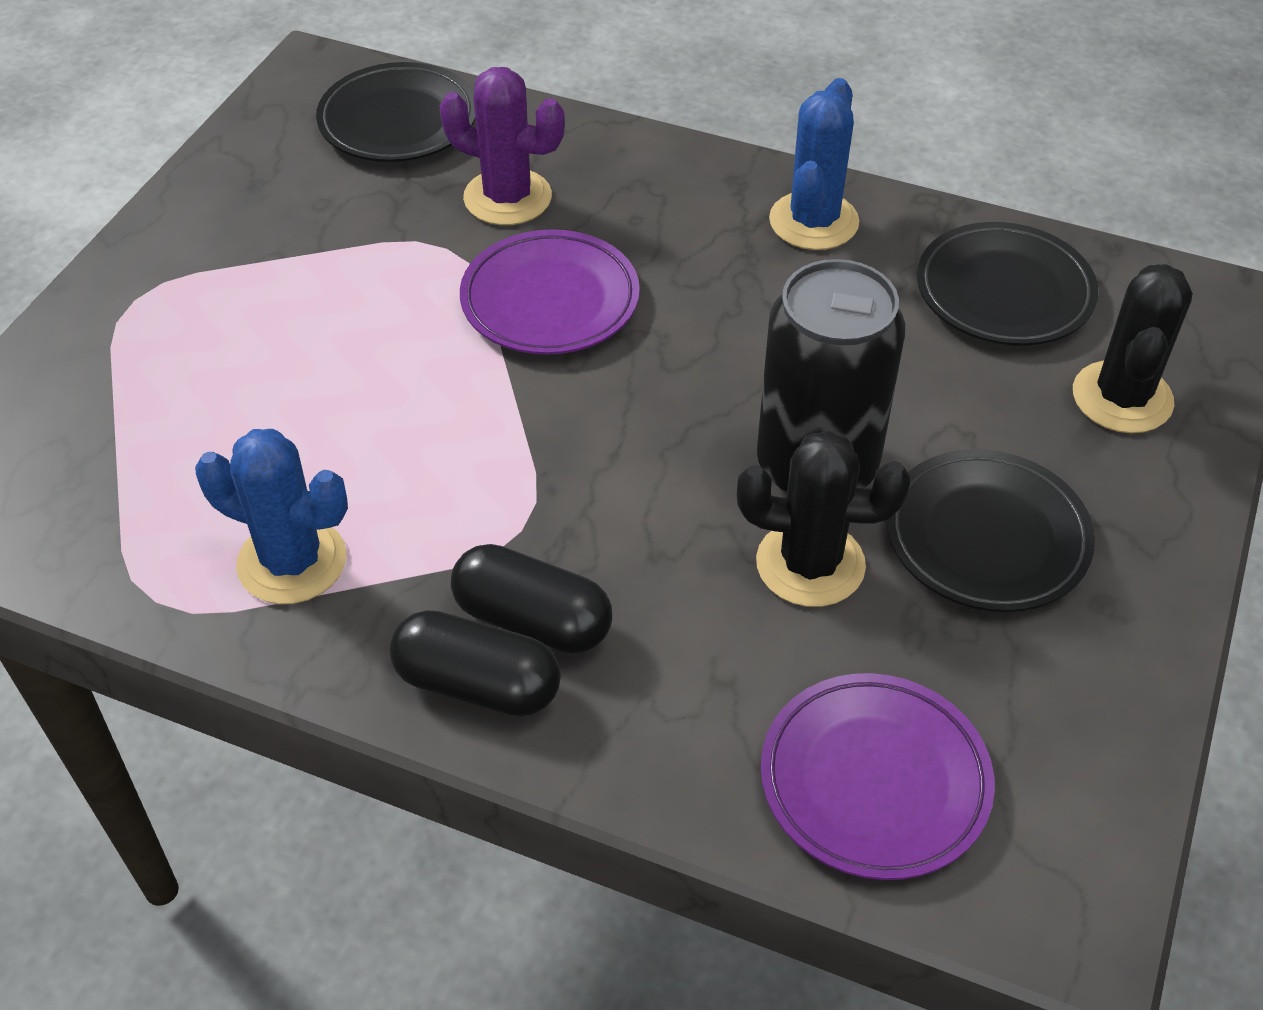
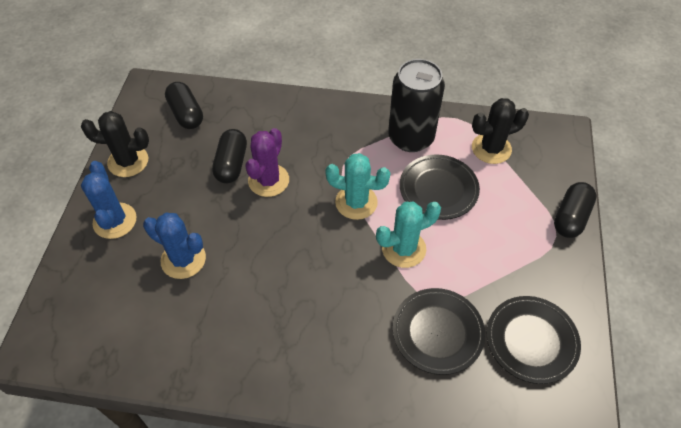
black capsule: [390,610,561,717] [451,544,612,654] = 2 -> [165,82,203,129] [212,129,247,183] [554,182,597,238] = 3
purple plate: [460,229,640,355] [761,673,995,880] = 2 -> none = 0
turquoise cactus: none = 0 -> [325,153,390,220] [376,202,441,268] = 2

